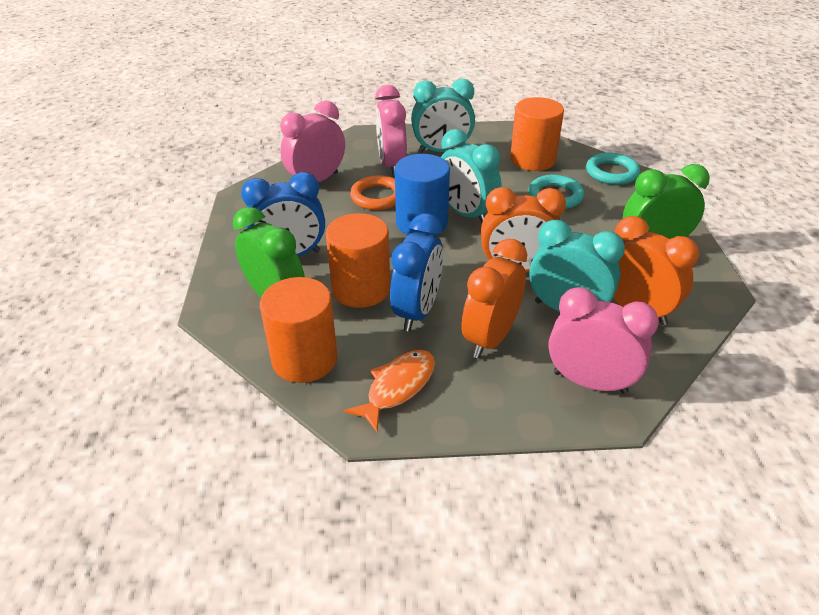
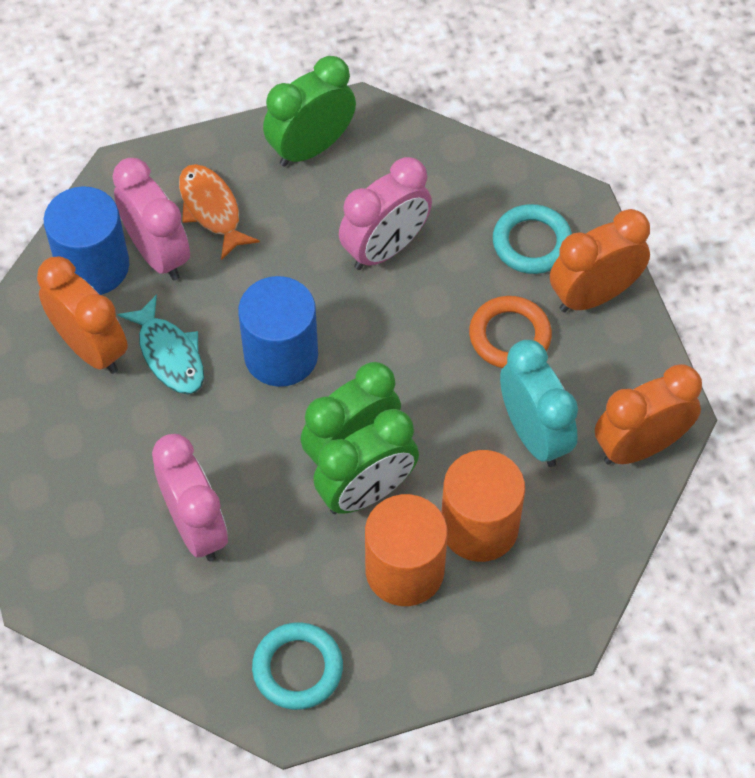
blue clock: [241,172,325,257] [390,214,443,331] = 2 -> none = 0
blue cylinder: [395,154,450,236] = 1 -> [44,186,129,295] [238,276,318,387] = 2
green clock: [233,207,305,298] [623,164,710,239] = 2 -> [263,56,356,167] [300,362,401,466] [313,409,419,514] = 3
orange cylinder: [260,277,338,383] [326,213,390,308] [510,97,564,171] = 3 -> [365,494,448,606] [441,450,525,562] = 2
turquoise clock: [411,79,475,153] [441,129,502,223] [529,220,625,312] = 3 -> [500,340,578,467] = 1
turquoise fish: none = 0 -> [118,294,204,394] = 1

